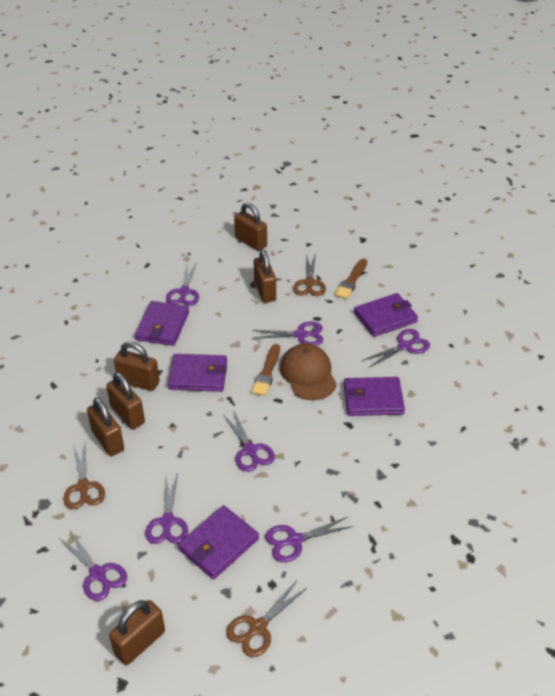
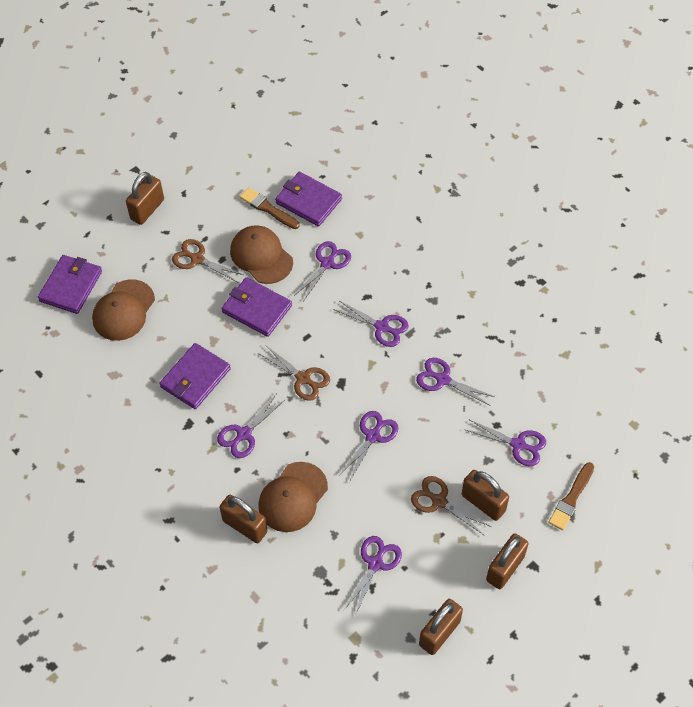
brown cap: [280,343,337,400] = 1 -> [92,279,155,341] [230,225,293,284] [258,462,328,532] = 3
brown padlock: [87,397,124,456] [106,372,145,429] [109,600,165,665] [114,341,160,391] [234,202,267,251] [254,250,276,303] = 6 -> [126,172,164,225] [219,495,268,543] [419,599,463,655] [462,470,509,521] [486,533,529,589] = 5
purple wallet: [135,301,189,346] [168,354,227,392] [178,505,259,579] [344,377,405,416] [354,293,418,337] = 5 -> [38,255,102,314] [159,343,231,409] [222,277,292,337] [275,171,342,226] = 4

